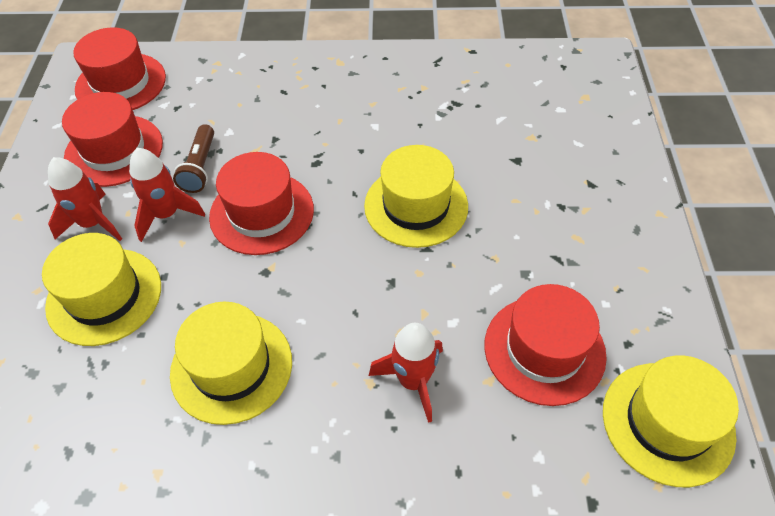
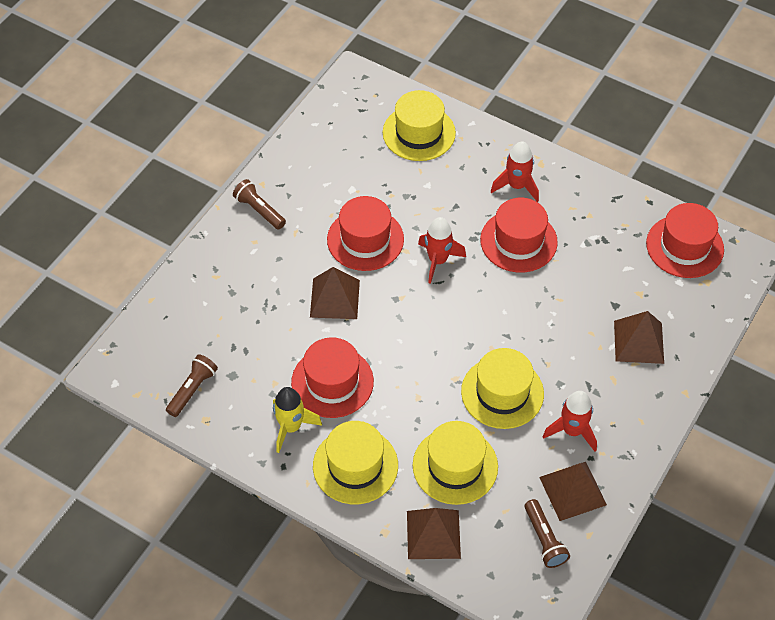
brown flashlight: [173,124,214,193] = 1 -> [166,354,218,417] [233,179,286,229] [525,499,570,568] = 3
brown pyramid: none = 0 -> [310,267,360,319] [407,508,461,559] [539,462,607,521] [614,311,664,364] = 4
yellow rocket: none = 0 -> [273,387,322,453] = 1

